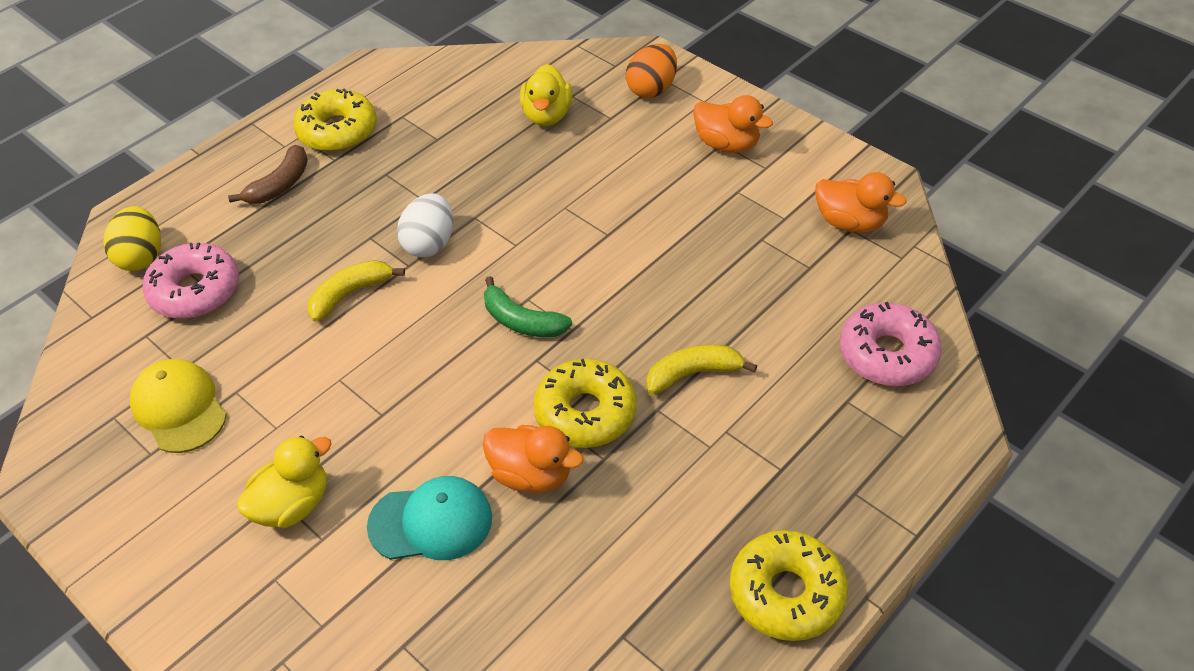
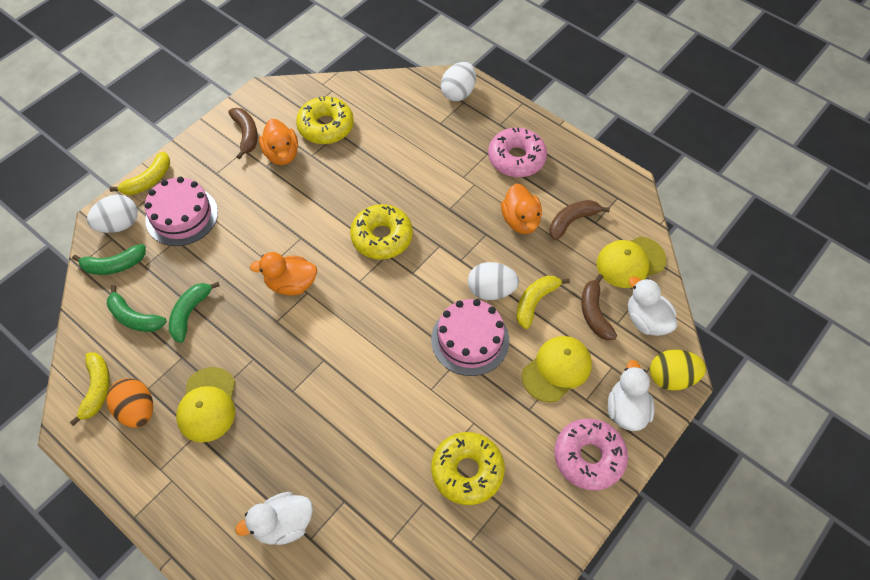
brown banana: [228,145,308,204] = 1 -> [228,108,258,159] [549,200,610,240] [581,274,617,340] = 3
green banana: [484,276,572,337] = 1 -> [72,244,146,275] [107,285,167,332] [169,282,220,343] = 3
pink cake: none = 0 -> [145,177,218,246] [431,299,509,376] = 2
turquoise cap: [367,476,492,560] = 1 -> none = 0
white duck: none = 0 -> [235,492,313,545] [608,360,655,431] [628,276,677,336] = 3
white egg: [397,193,453,258] = 1 -> [87,195,138,233] [441,62,476,101] [468,262,519,300] = 3
yellow banana: [307,260,405,322] [646,345,757,394] = 2 -> [69,353,110,426] [110,151,170,195] [516,276,570,329] = 3
yellow cap: [130,359,227,453] = 1 -> [176,367,235,443] [522,336,592,403] [596,236,667,288] = 3
yellow duck: [237,436,332,528] [520,64,572,126] = 2 -> none = 0

